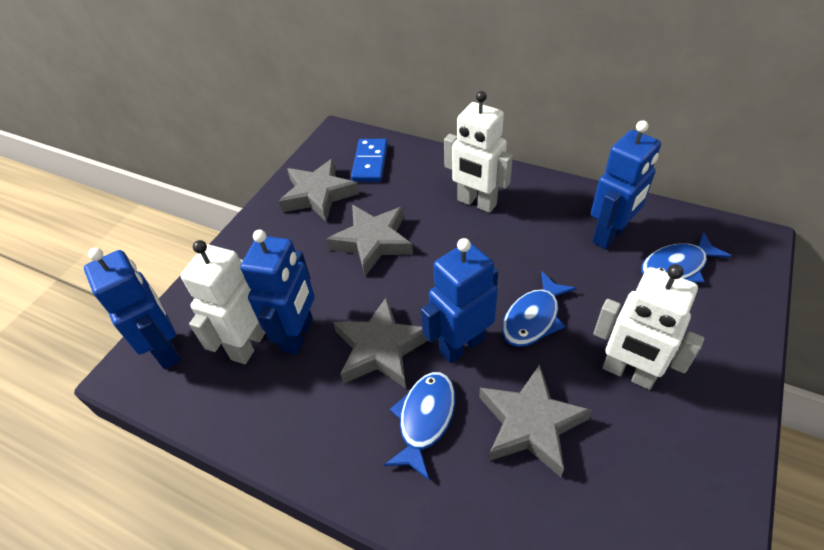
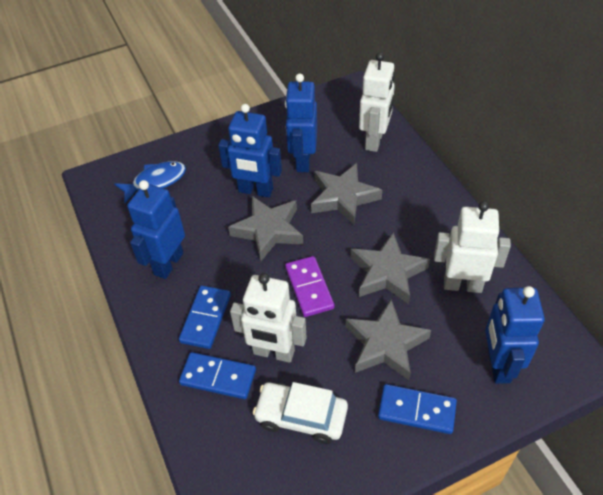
blue domino: [351,139,388,182] = 1 -> [179,286,231,349] [179,352,256,399] [378,384,457,434] = 3
blue fish: [384,372,455,480] [502,271,577,347] [641,232,732,283] = 3 -> [114,161,186,203] = 1
purple domino: none = 0 -> [285,256,334,317] = 1
white car: none = 0 -> [253,382,348,444] = 1

